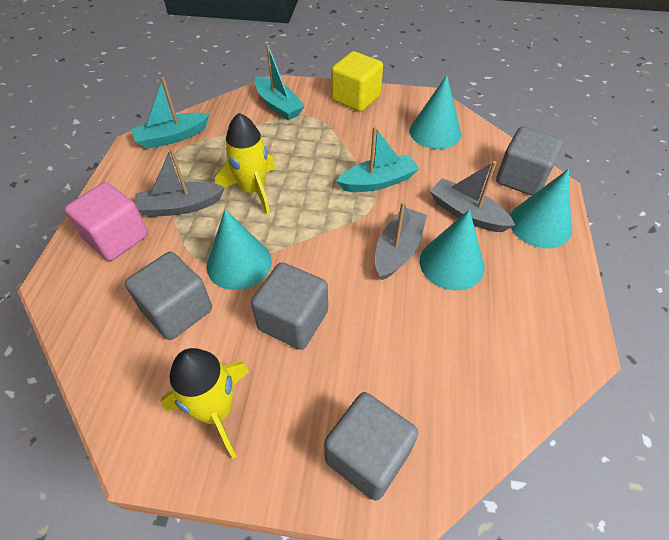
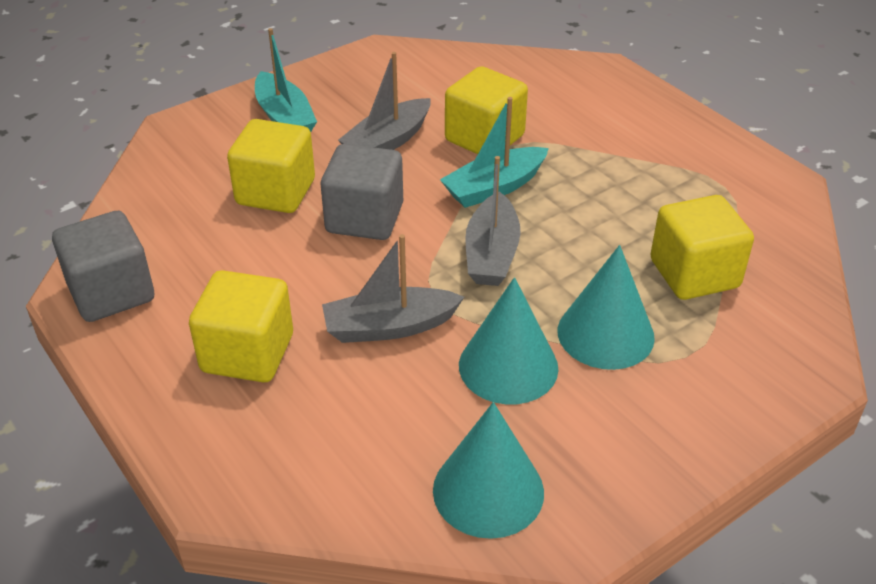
grey cube: [125,252,212,340] [251,262,328,350] [324,392,418,501] [496,127,563,196] = 4 -> [52,211,154,322] [321,144,403,240] = 2
pink cube: [65,182,148,261] = 1 -> none = 0
turquoise boat: [131,77,210,149] [254,45,305,120] [336,126,419,192] = 3 -> [255,28,317,132] [440,97,549,208] = 2
turquoise cone: [207,209,271,290] [409,75,461,149] [420,209,485,290] [510,169,571,248] = 4 -> [433,402,544,539] [459,277,558,404] [558,245,655,370] = 3
yellow cube: [331,51,383,112] = 1 -> [189,270,293,383] [227,119,315,213] [445,66,528,154] [651,195,754,300] = 4
yellow rocket: [161,348,249,459] [215,113,276,215] = 2 -> none = 0

